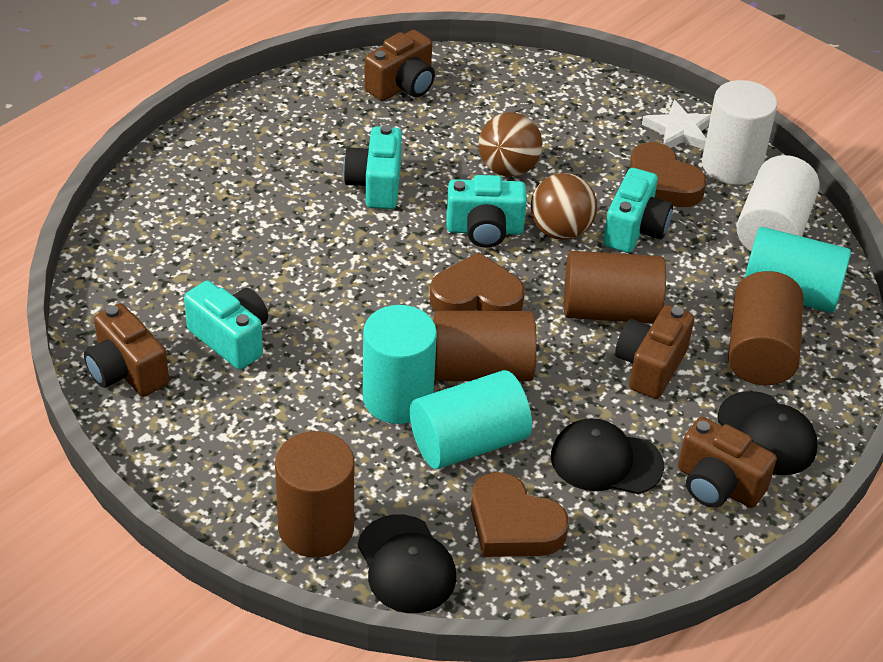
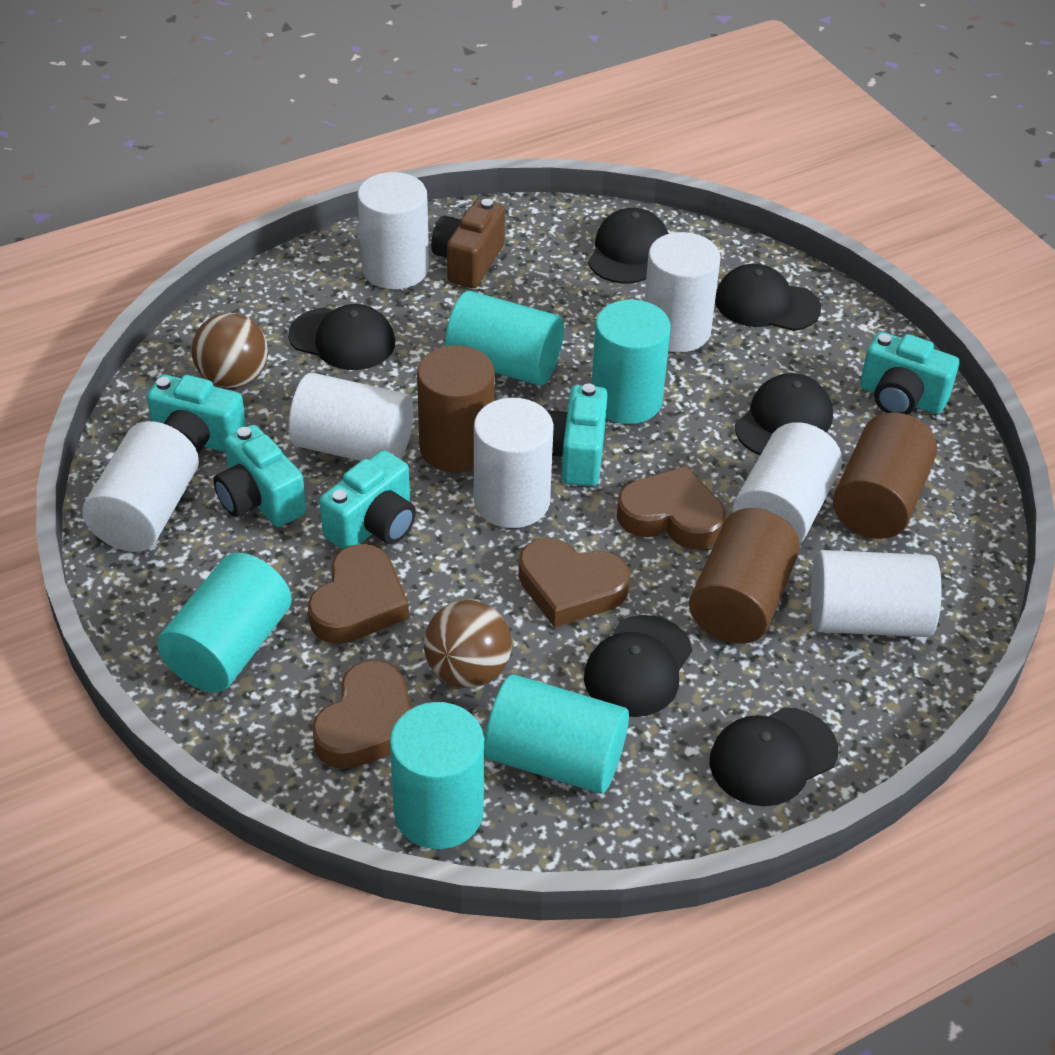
black cap: [358,514,456,613] [551,418,664,494] [718,391,818,475] = 3 -> [288,304,395,370] [584,615,692,717] [588,208,669,284] [710,707,838,806] [715,264,821,331] [735,373,833,455] = 6
brown camera: [84,303,169,397] [364,30,435,101] [615,305,694,399] [678,417,777,508] = 4 -> [431,199,505,288] = 1
brown cylinder: [275,431,354,557] [433,311,537,381] [564,251,666,323] [728,271,803,385] = 4 -> [417,345,495,473] [689,508,800,643] [833,412,937,539] = 3
brown heart: [430,252,525,311] [471,472,569,557] [629,142,707,207] = 3 -> [308,544,409,644] [312,660,412,769] [519,538,630,627] [617,466,726,550] = 4
turquoise camera: [184,281,268,370] [343,125,402,209] [447,175,527,248] [603,168,673,253] = 4 -> [147,375,246,455] [213,425,306,527] [320,450,416,550] [547,383,608,486] [860,332,959,415] = 5
turquoise cylinder: [363,305,437,424] [410,370,532,469] [745,227,851,313] = 3 -> [157,553,292,693] [390,702,484,849] [445,291,564,385] [484,675,629,794] [592,300,671,424] = 5
white cylinder: [702,80,777,185] [737,155,820,251] = 2 -> [82,421,199,552] [289,373,413,461] [357,172,429,289] [474,398,554,528] [644,232,721,352] [733,422,842,543] [811,550,942,637] = 7
white star: [642,100,711,150] = 1 -> none = 0

